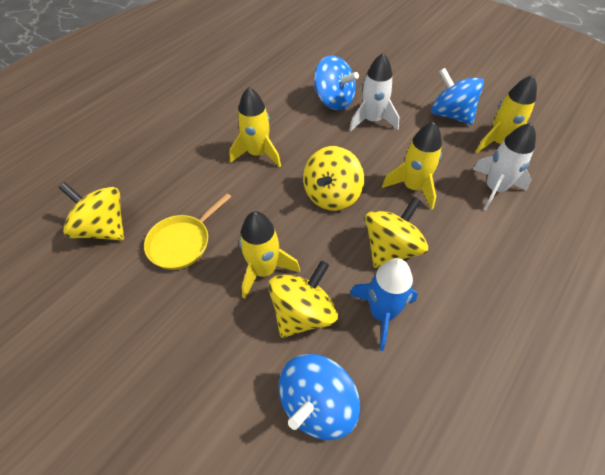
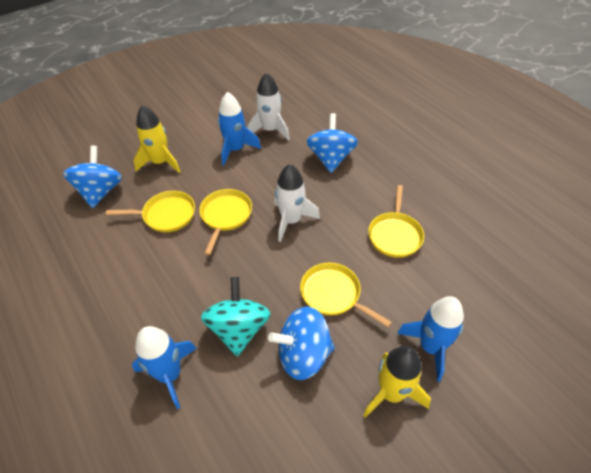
blue rocket: [349,258,418,351] = 1 -> [132,326,197,409] [218,92,261,166] [397,296,464,382] = 3
turquoise spinning top: none = 0 -> [201,277,271,356] = 1
yellow pan: [144,193,231,270] = 1 -> [106,191,195,232] [199,189,252,255] [300,263,392,327] [368,185,424,258] = 4
yellow rocket: [229,87,281,167] [239,211,300,299] [382,121,442,210] [476,75,537,153] = 4 -> [133,105,181,173] [363,346,431,418] = 2
yellow spinning top: [59,182,124,240] [268,261,338,338] [303,146,364,211] [365,197,428,268] = 4 -> none = 0

